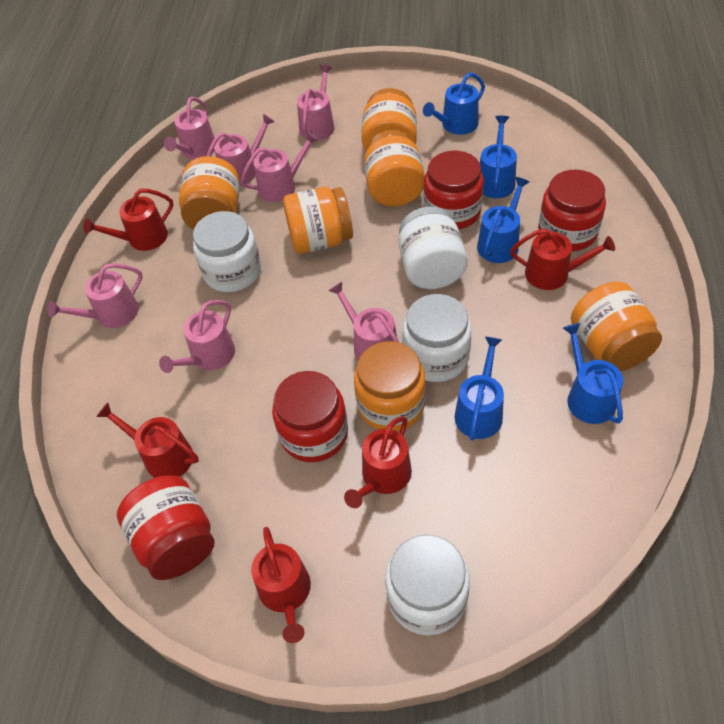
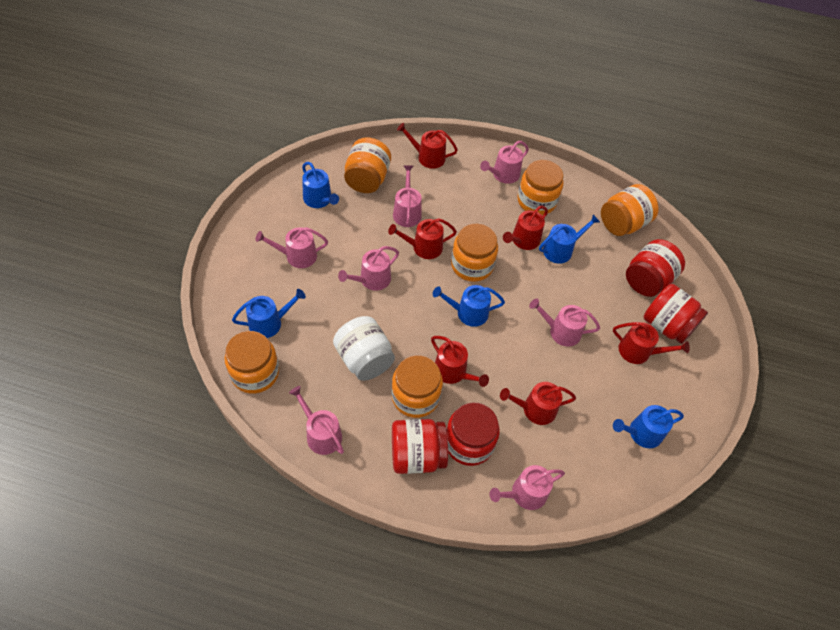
red watering can: [83,189,173,251] [97,403,199,478] [251,527,311,643] [344,416,412,508] [510,228,615,290] = 5 -> [388,218,457,259] [397,123,458,168] [431,336,489,387] [500,382,576,425] [503,206,548,250] [613,322,690,364] = 6
white jar: [193,211,261,292] [385,534,470,635] [399,207,468,289] [402,294,471,382] = 4 -> [333,316,395,381] = 1

